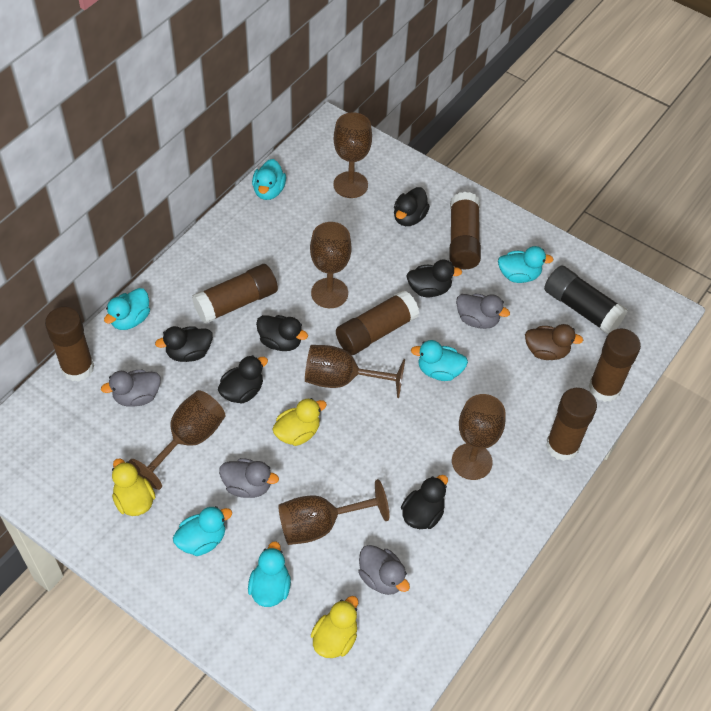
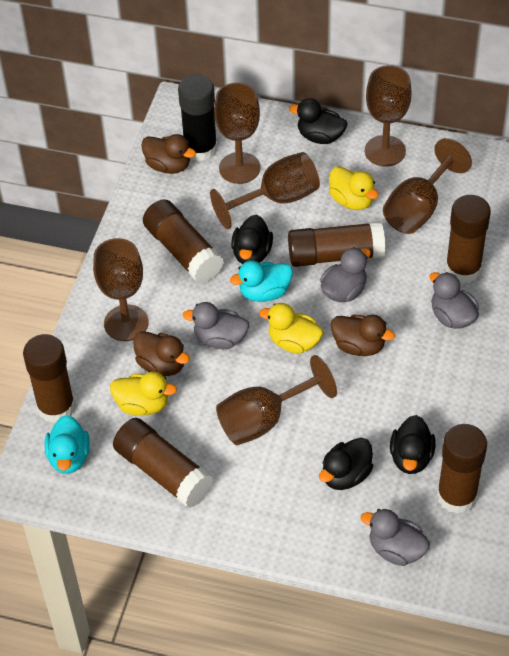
black duck: [155,326,213,362] [218,355,268,404] [256,315,308,351] [394,187,430,226] [401,475,448,529] [406,260,462,297] = 6 -> [231,215,273,264] [289,98,347,144] [319,438,373,490] [390,415,436,474] = 4
brown duck: [525,324,583,360] = 1 -> [133,331,190,376] [141,134,196,174] [331,315,395,356] = 3
turquoise duck: [104,288,150,330] [173,506,232,556] [248,541,291,607] [252,159,286,200] [411,340,468,381] [498,246,554,283] = 6 -> [45,415,90,474] [230,260,293,302] = 2

